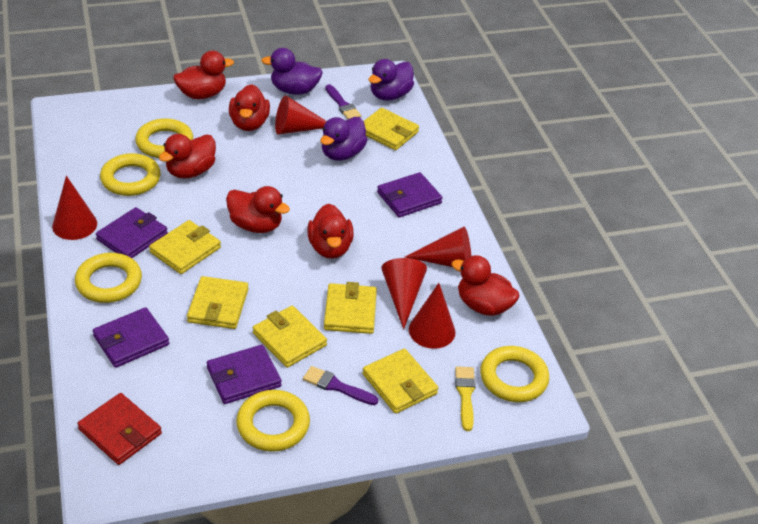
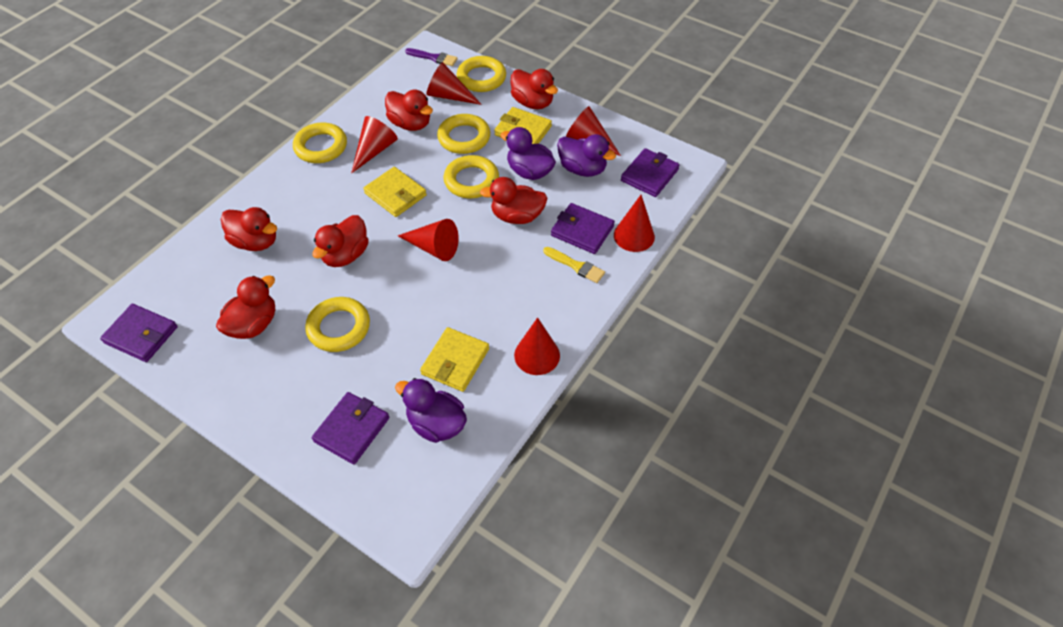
purple brush: [303,366,378,405] [325,85,361,119] = 2 -> [405,48,458,66] = 1
red cone: [52,176,97,240] [275,96,327,134] [381,258,427,329] [405,227,471,267] [409,283,455,349] = 5 -> [351,116,398,174] [398,219,459,261] [427,62,482,105] [514,317,560,375] [566,106,621,156] [614,195,655,252] = 6
red wallet: [77,393,162,465] = 1 -> none = 0
yellow wallet: [149,220,221,274] [187,276,248,329] [253,306,327,368] [324,282,377,334] [363,349,438,414] [364,108,419,150] = 6 -> [363,167,427,217] [420,327,489,392] [494,107,552,144] = 3

